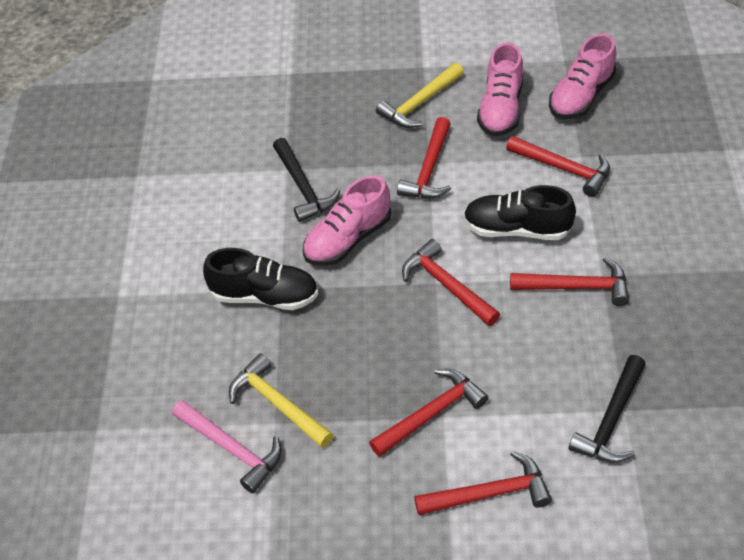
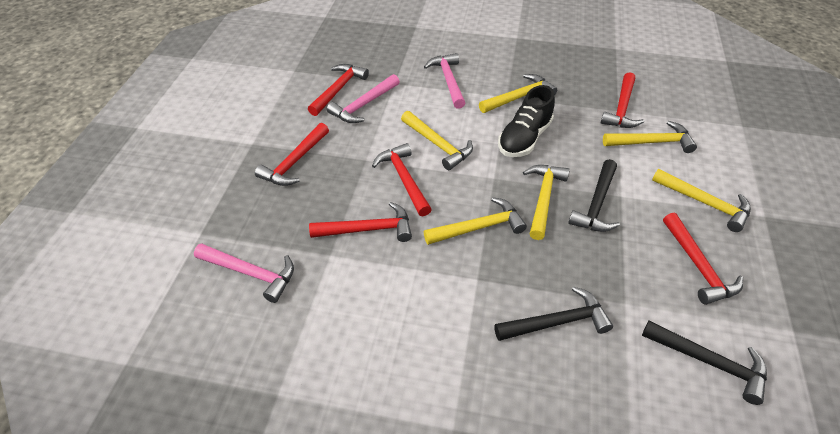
black hammer: [273,138,340,222] [569,355,645,463] = 2 -> [494,286,613,341] [568,159,620,232] [642,321,767,405] = 3
black shoe: [203,248,318,310] [463,185,576,240] = 2 -> [498,85,555,157] = 1
pink hammer: [172,400,282,493] = 1 -> [194,243,294,303] [327,74,400,123] [424,53,465,109] = 3
pink shoe: [303,175,391,266] [477,42,523,136] [549,33,616,119] = 3 -> none = 0
yellow hammer: [229,353,334,448] [376,63,464,128] = 2 -> [401,111,473,170] [424,197,527,245] [479,74,557,113] [523,165,570,240] [603,121,697,153] [652,169,751,232] = 6

